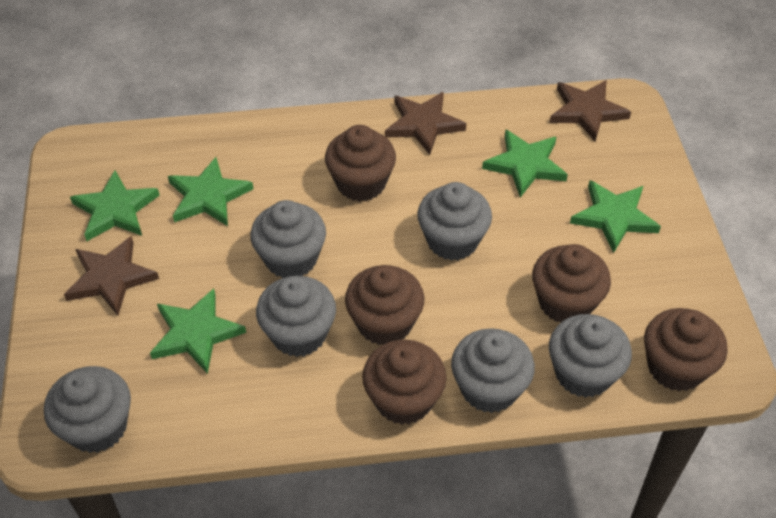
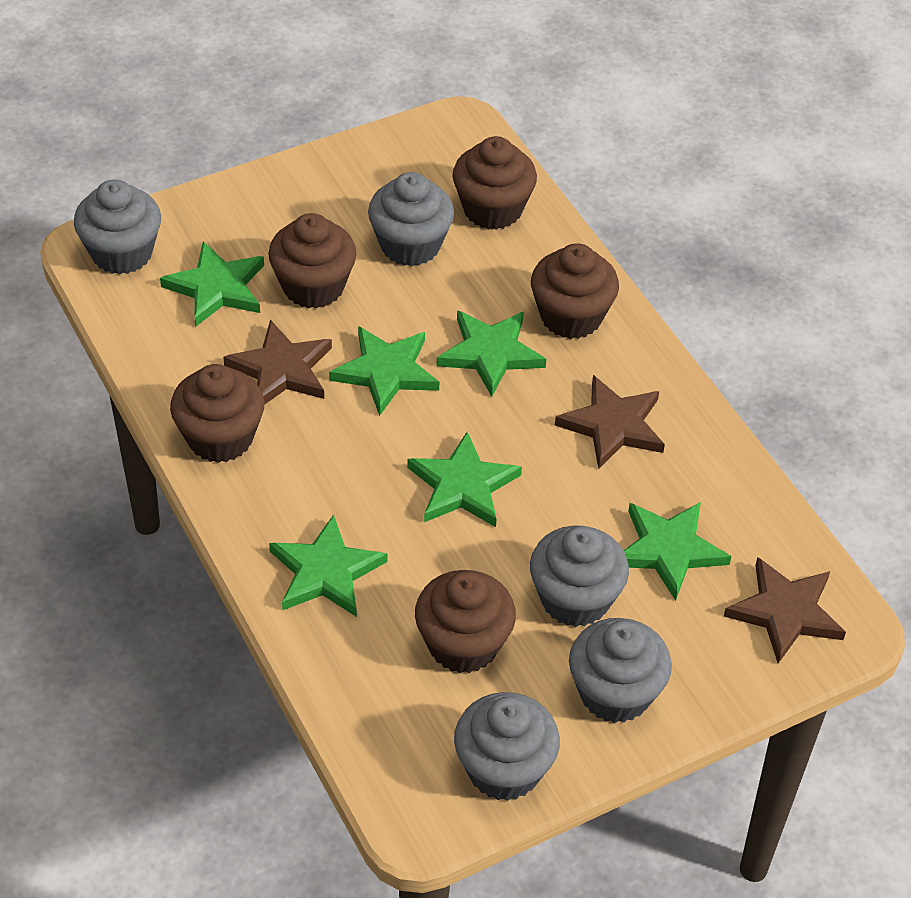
green star: [70,170,160,241] [150,288,246,374] [168,157,253,226] [482,129,568,197] [570,180,661,253] = 5 -> [160,241,264,327] [269,514,387,617] [329,326,439,416] [407,432,522,527] [436,311,546,397] [624,502,731,601] = 6
grey cupcake: [44,366,131,453] [250,200,326,278] [256,276,336,357] [417,182,492,261] [451,328,535,413] [549,314,632,398] = 6 -> [74,179,161,275] [368,172,454,266] [454,692,560,801] [530,526,629,627] [569,618,672,723] = 5

